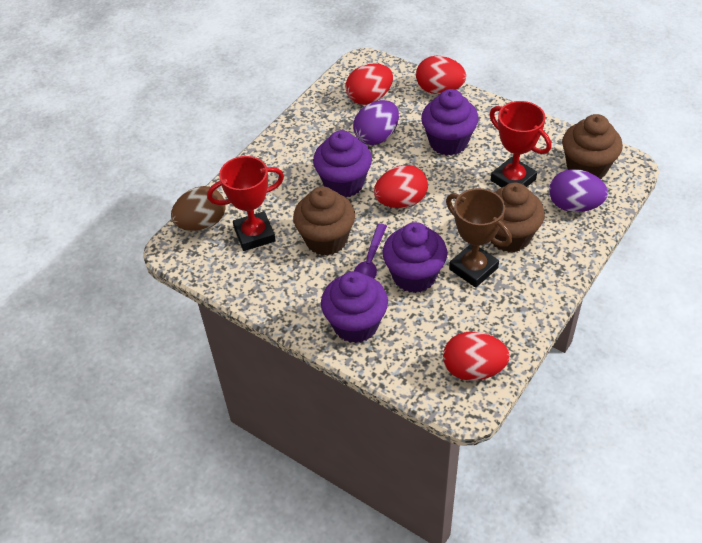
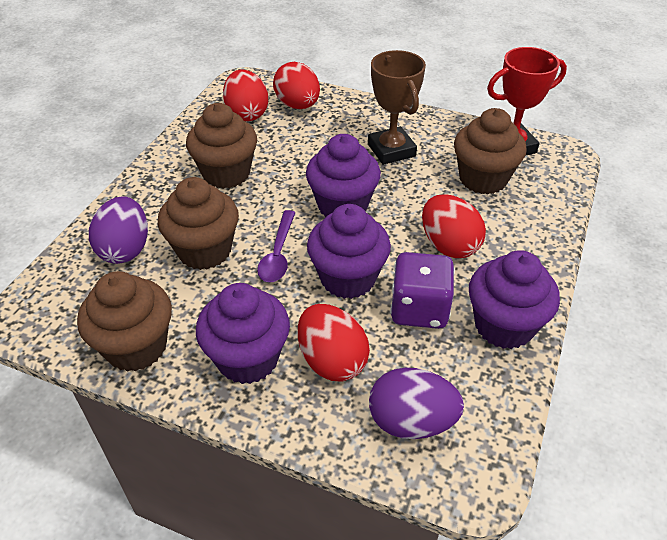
brown cupcake: [293,187,355,256] [491,183,545,252] [562,114,623,179] = 3 -> [77,271,172,372] [158,177,239,270] [186,103,257,189] [454,108,527,195] = 4
brown egg: [171,186,226,231] = 1 -> none = 0
purple dice: none = 0 -> [390,252,455,329] = 1
red trophy: [207,156,284,251] [490,101,551,188] = 2 -> [487,47,567,155] = 1

